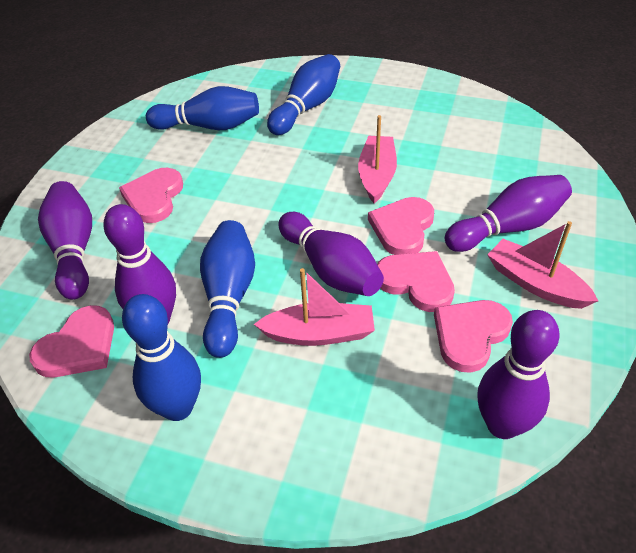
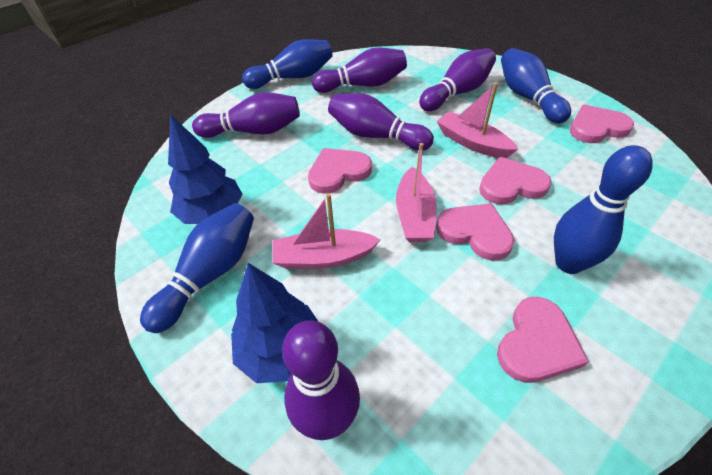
blue tree: none = 0 -> [168,114,242,224] [231,263,319,383] = 2

